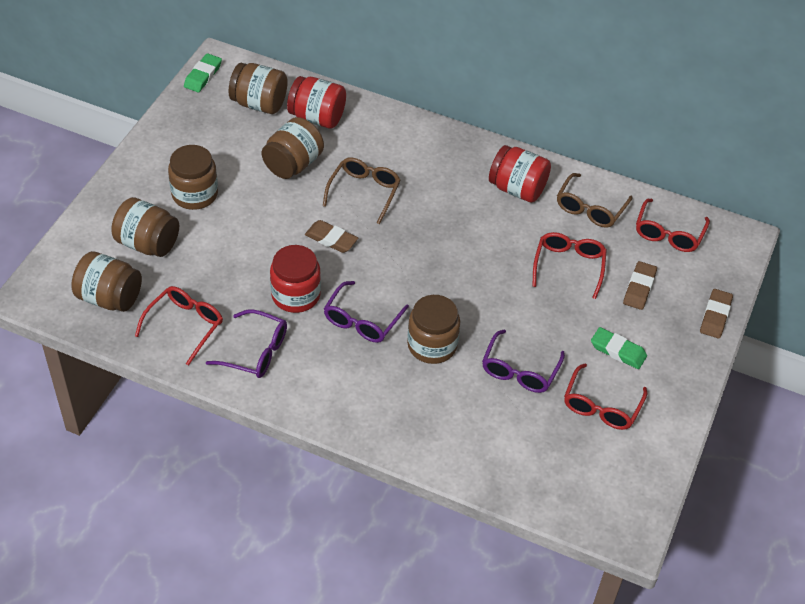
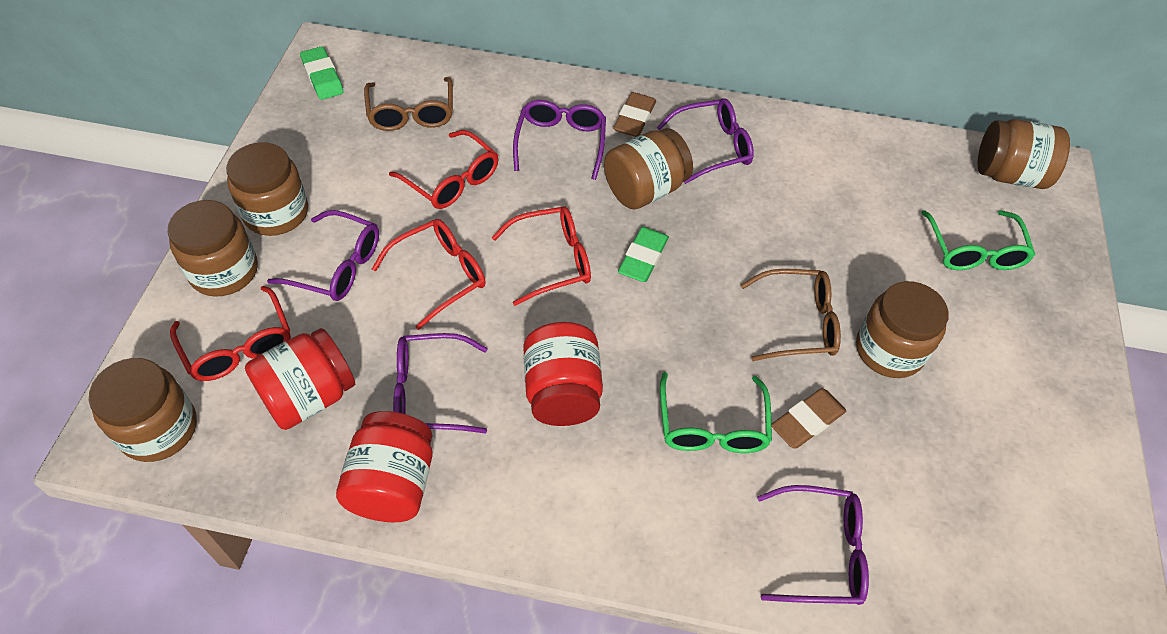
brown eraser: [305,220,358,253] [623,261,657,310] [700,289,733,339] = 3 -> [613,92,656,137] [771,388,846,448] = 2
green glasses: none = 0 -> [660,372,772,453] [921,210,1035,270] = 2
purple glasses: [206,309,287,378] [324,281,409,343] [482,330,565,393] = 3 -> [267,210,379,301] [393,333,488,434] [513,100,606,180] [656,98,754,184] [757,485,869,605] = 5

